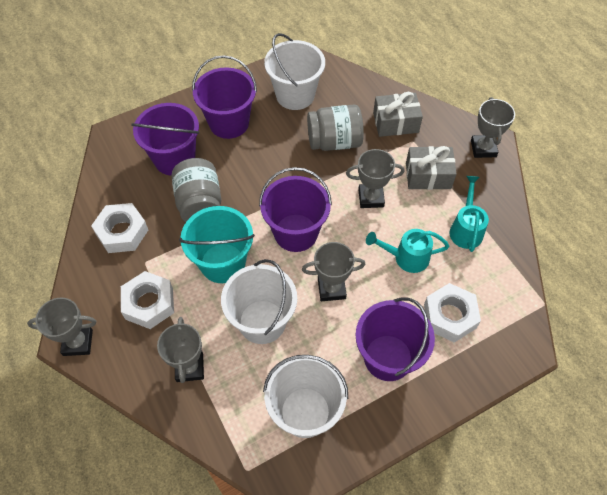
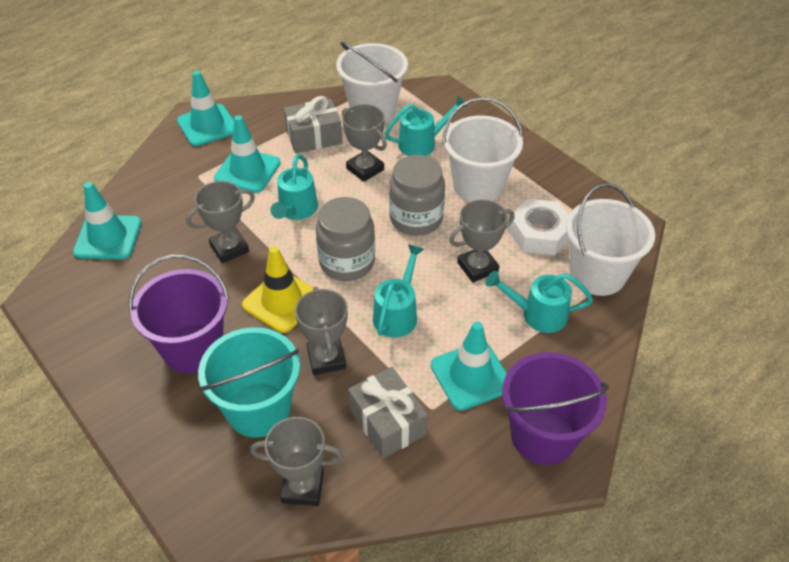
purple bucket: [131,103,199,176] [192,55,257,139] [259,167,332,252] [355,297,435,381] = 4 -> [129,255,229,373] [502,352,609,465] = 2
turquoise traffic cone: none = 0 -> [73,182,142,260] [177,71,234,146] [214,115,281,193] [431,322,507,411] = 4
turquoise watering can: [366,229,450,273] [450,176,489,252] = 2 -> [271,154,318,220] [373,244,424,337] [385,96,468,156] [485,271,593,333] = 4
white nut: [91,203,148,253] [121,271,174,329] [424,283,481,343] = 3 -> [508,199,569,255] = 1
yellow traffic cone: none = 0 -> [242,246,313,333] = 1

